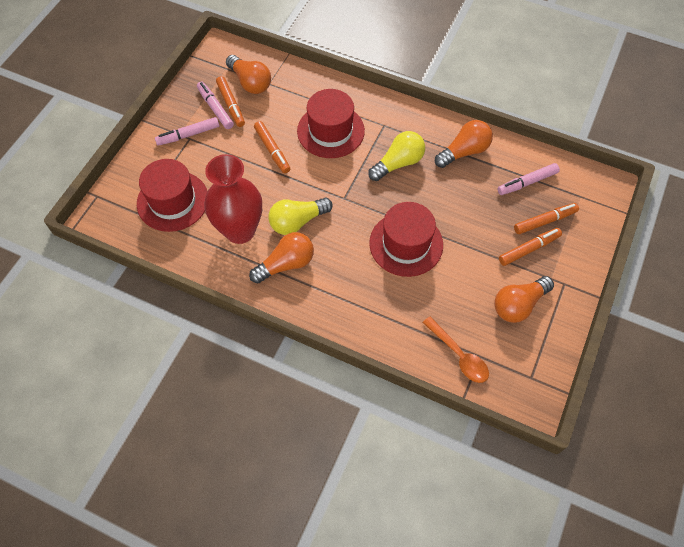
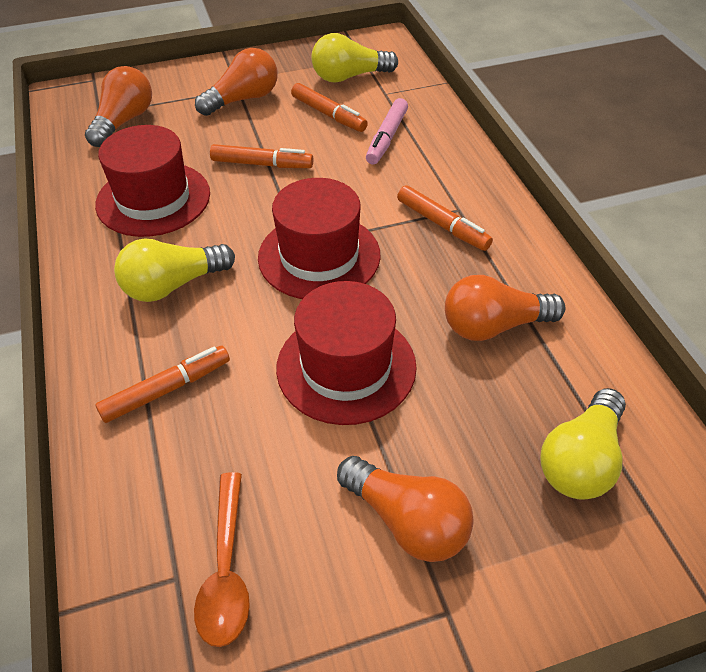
pink marker: [155,117,219,146] [197,82,234,129] [497,163,560,195] = 3 -> [366,98,408,165] = 1
red vase: [204,154,262,244] = 1 -> none = 0
yellow light bulb: [268,198,333,235] [368,131,425,181] = 2 -> [114,238,235,302] [311,33,398,83] [541,388,626,500] = 3

